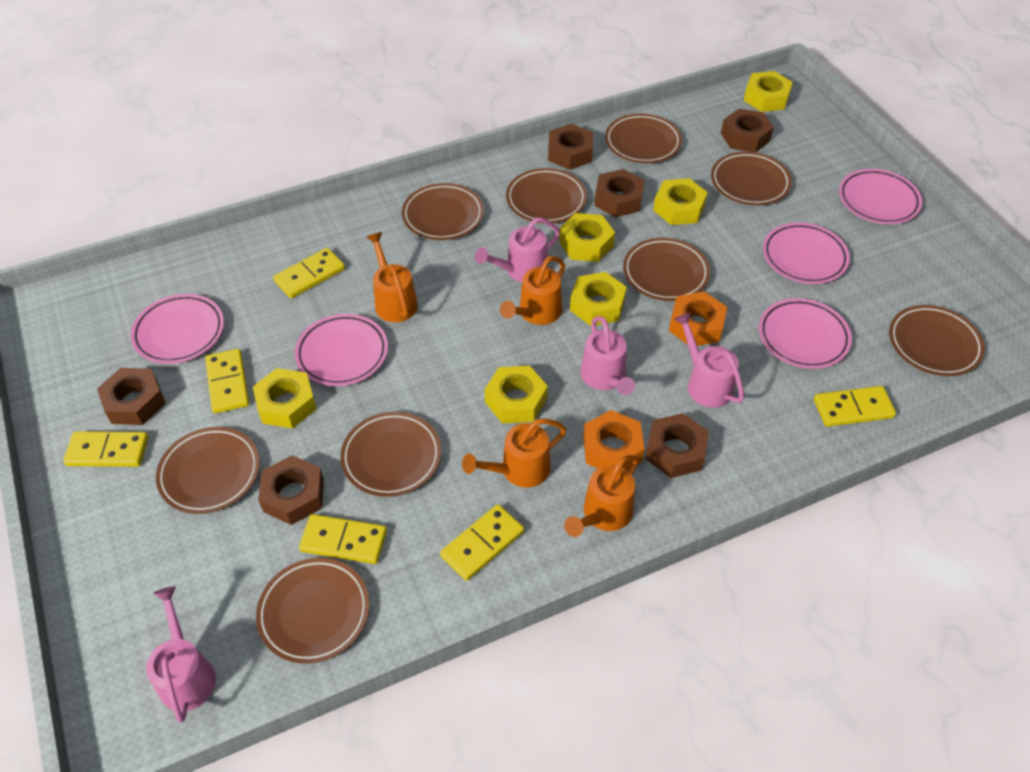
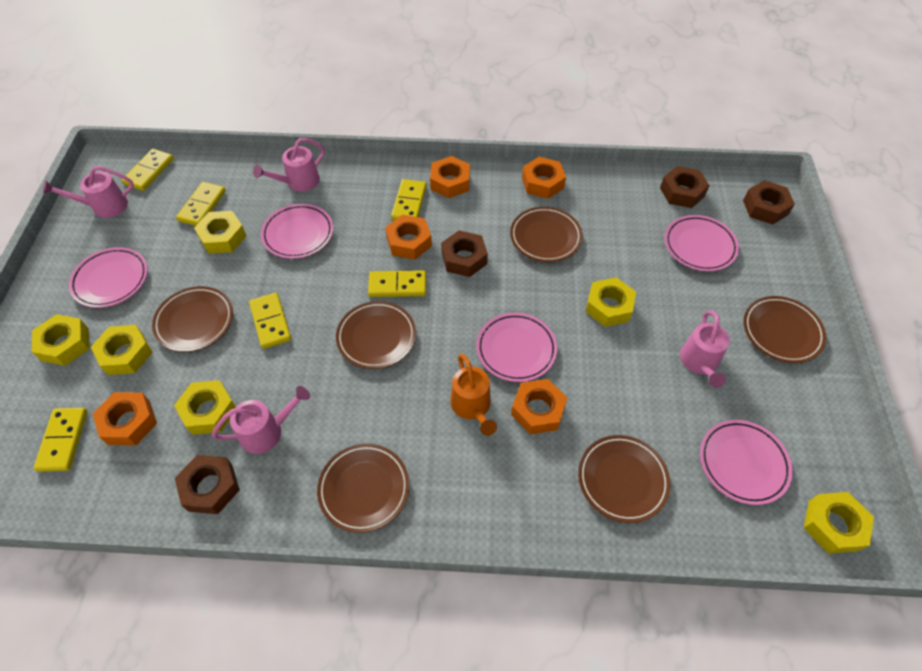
brown nut: [97,368,166,425] [258,455,324,525] [548,124,593,170] [594,169,644,218] [645,413,709,478] [721,109,774,152] = 6 -> [175,455,240,514] [441,230,488,277] [660,166,709,208] [743,180,795,225] = 4
brown plate: [156,427,260,514] [256,558,370,664] [341,412,441,497] [402,183,484,240] [506,168,587,224] [605,114,682,163] [623,238,710,301] [711,152,792,205] [889,305,985,376] = 9 -> [152,286,233,352] [317,444,409,533] [336,301,416,369] [510,207,583,262] [578,435,671,523] [744,296,826,363] = 6
orange nut: [583,410,645,470] [669,291,727,346] = 2 -> [93,392,157,446] [385,215,432,260] [430,156,470,198] [511,379,567,434] [522,157,566,199] = 5
orange watering can: [367,232,418,322] [462,419,566,488] [500,256,565,325] [564,455,639,537] = 4 -> [450,354,497,436] = 1

